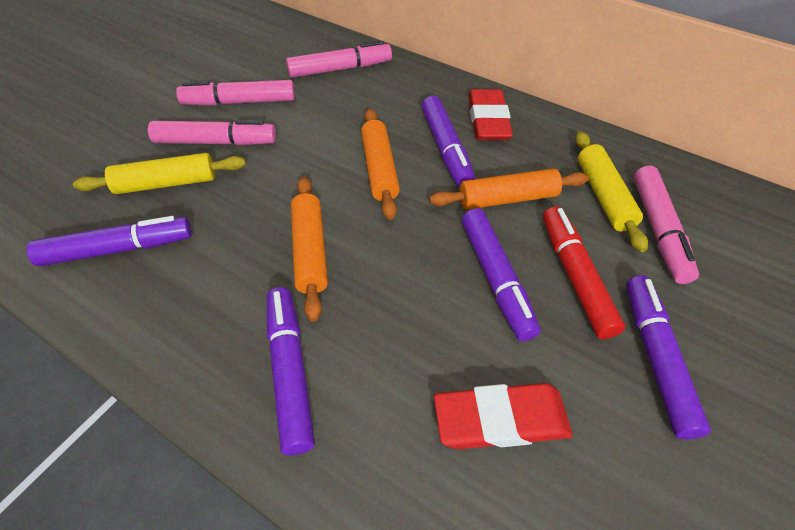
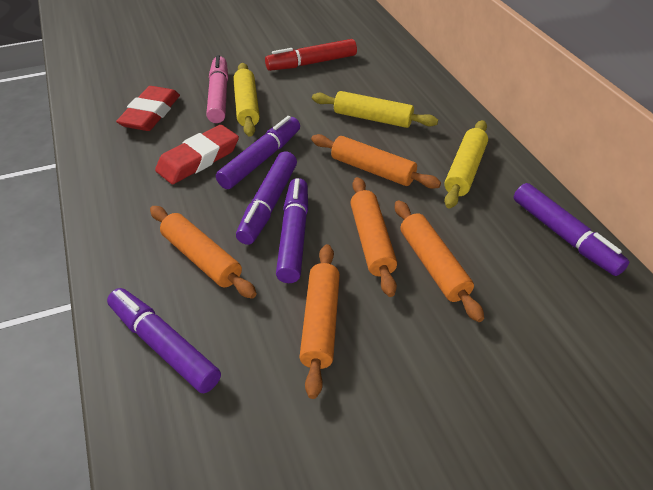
orange rolling pin: [291,177,328,322] [361,109,400,220] [429,168,589,210] = 3 -> [150,206,256,299] [299,244,340,399] [311,134,441,189] [350,177,397,297] [395,200,484,322] = 5
pink marker: [148,120,276,146] [176,80,295,106] [286,41,392,78] [634,166,699,284] = 4 -> [206,55,228,123] = 1
yellow rolling pin: [73,153,246,194] [575,131,648,252] = 2 -> [233,63,260,137] [312,91,438,128] [444,120,488,209] = 3

